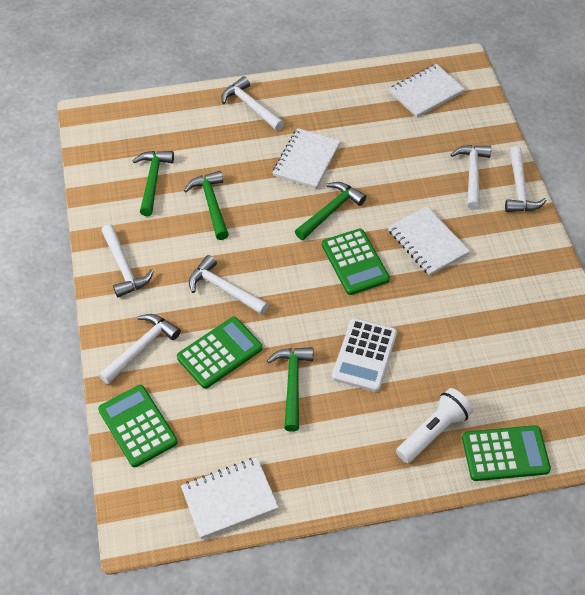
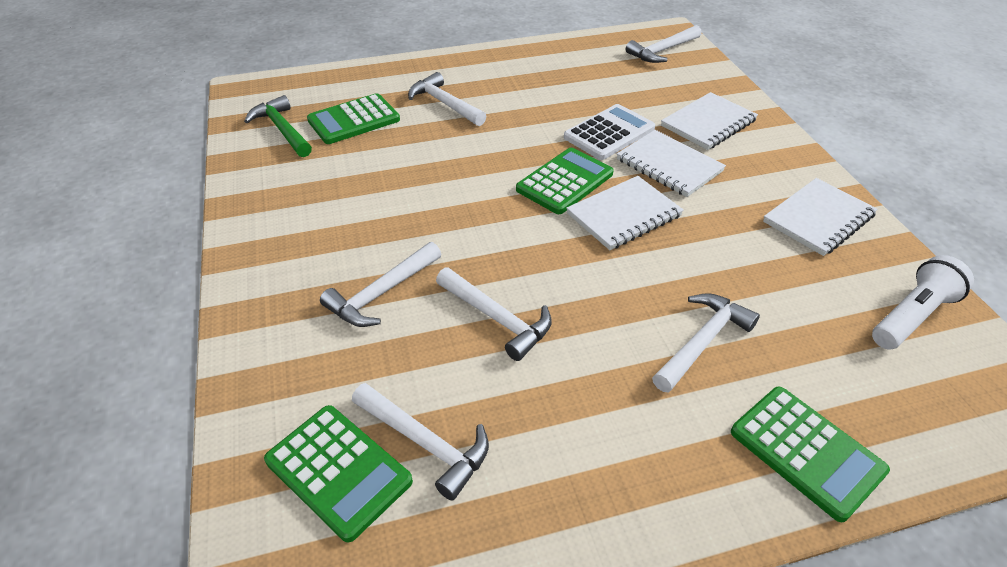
green hammer: [133,151,174,216] [184,171,229,240] [267,347,313,432] [295,182,366,240] = 4 -> [244,95,312,157] = 1

